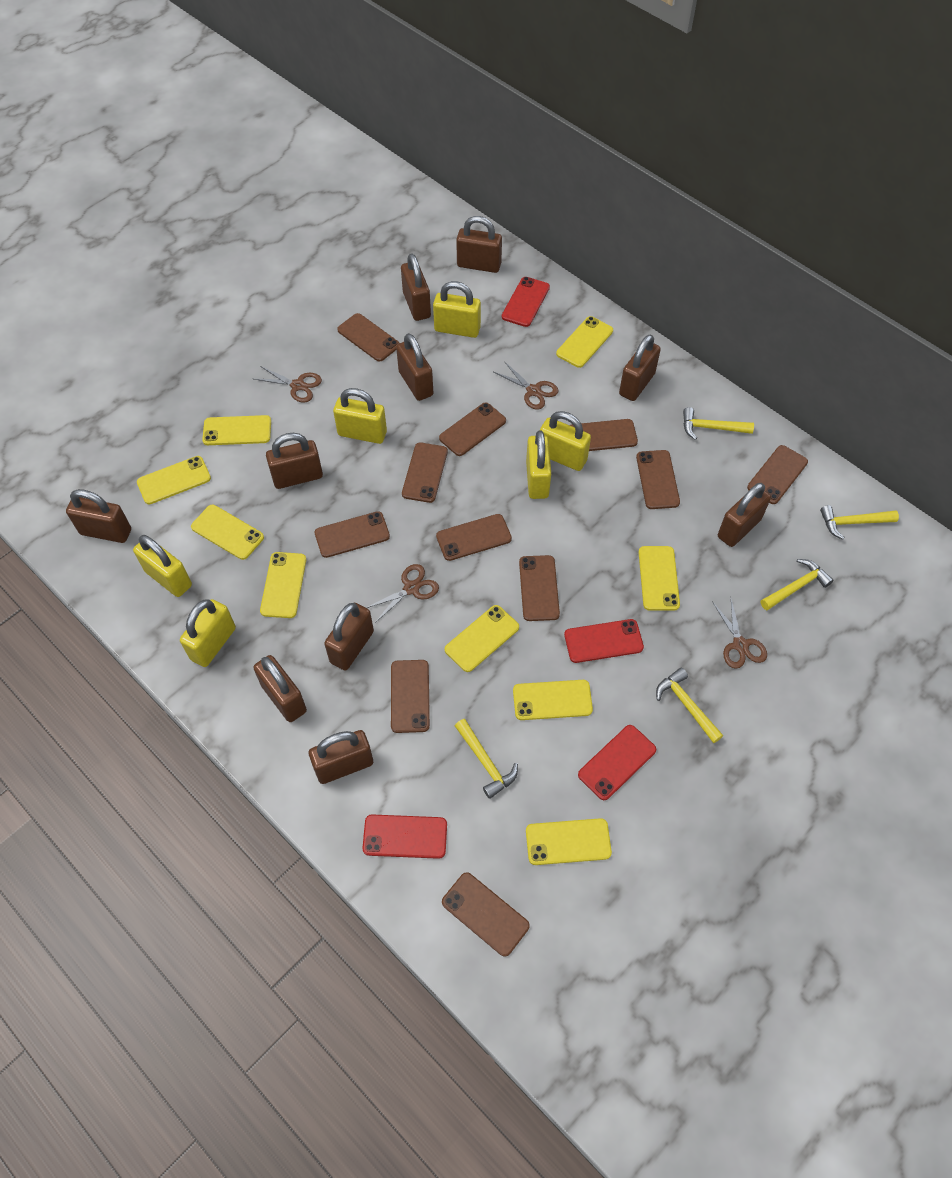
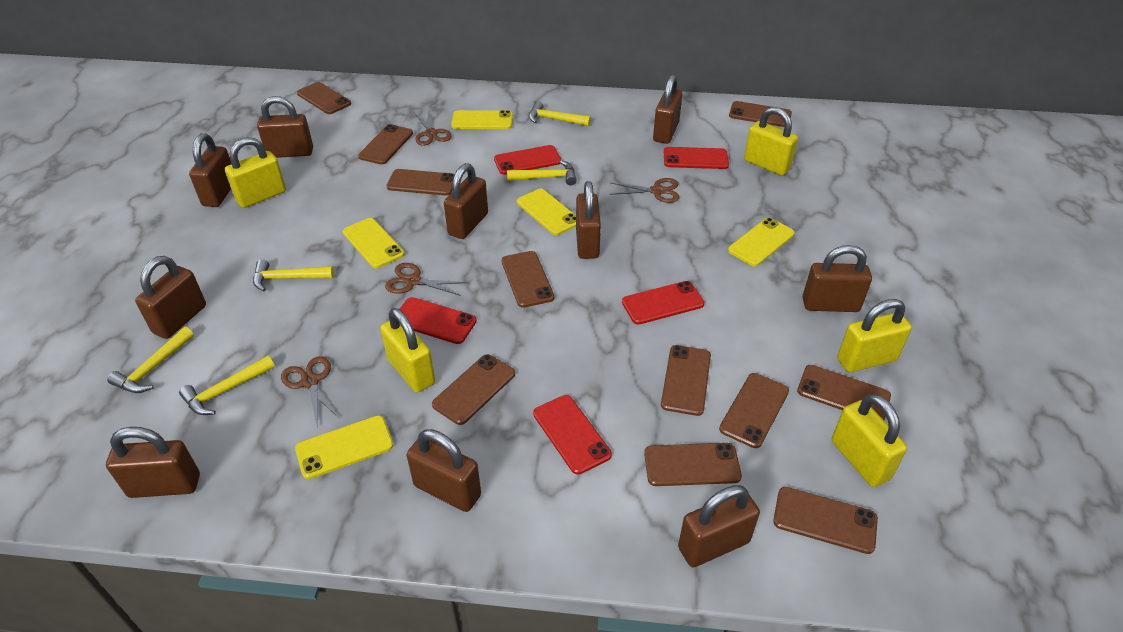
red phone: [362,814,447,859] [502,277,550,327] [564,619,644,663] [578,725,656,800] = 4 -> [400,297,477,344] [494,145,561,175] [533,395,612,475] [622,281,704,325] [664,147,729,169] = 5
yellow padlock: [133,535,192,597] [180,599,236,667] [333,388,387,444] [433,281,481,338] [526,430,551,499] [540,411,591,471] = 6 -> [225,137,286,208] [380,308,435,393] [744,107,798,176] [832,394,907,487] [837,299,912,372] = 5
yellow phone: [137,456,211,504] [191,505,264,560] [202,415,271,445] [260,552,306,618] [444,605,519,672] [513,680,593,720] [526,818,612,865] [556,316,613,368] [638,546,680,611] = 9 -> [295,416,393,479] [343,218,405,268] [451,110,513,129] [517,189,576,235] [728,218,795,266] = 5

